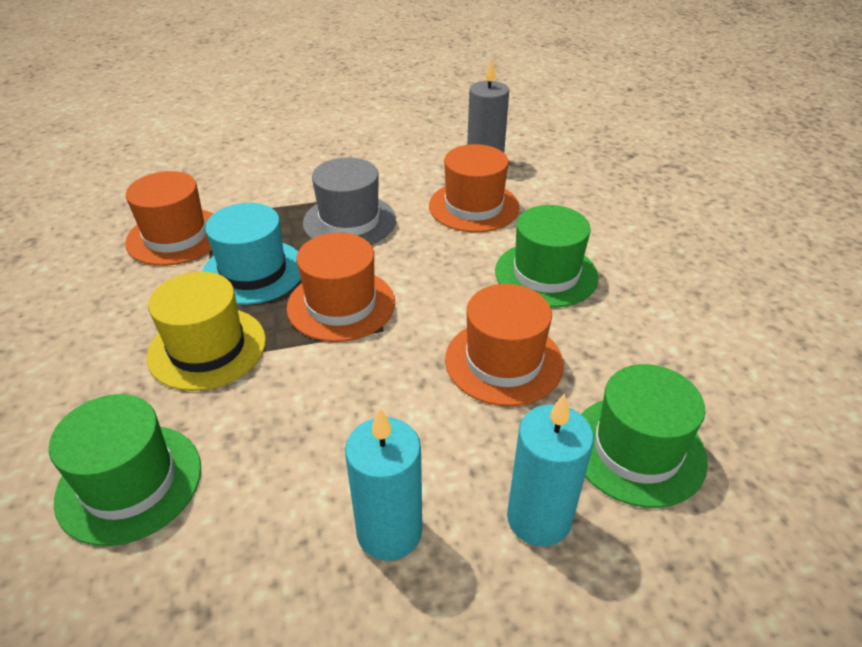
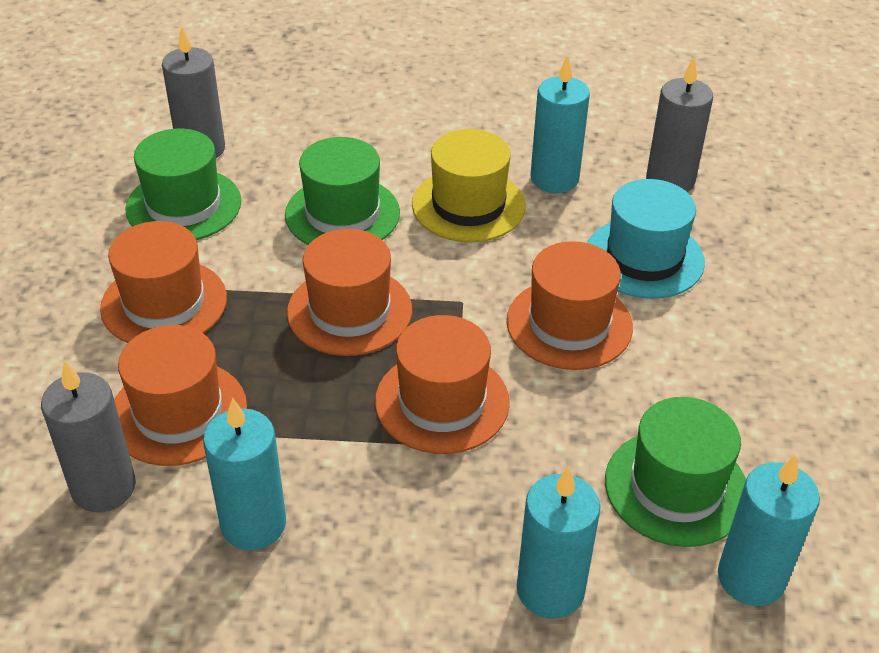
grey candle: [467,58,509,153] = 1 -> [41,360,136,512] [162,26,225,158] [646,58,713,192] = 3
grey hat: [303,158,396,245] = 1 -> none = 0
orange hat: [125,171,213,266] [287,232,395,342] [429,144,520,232] [445,284,564,406] = 4 -> [100,221,227,343] [114,325,247,466] [287,229,412,356] [375,315,510,454] [507,241,633,370] = 5
turquoise candle: [345,408,422,561] [507,394,594,547] = 2 -> [203,398,286,550] [517,466,601,619] [530,55,590,193] [718,454,820,606] = 4

